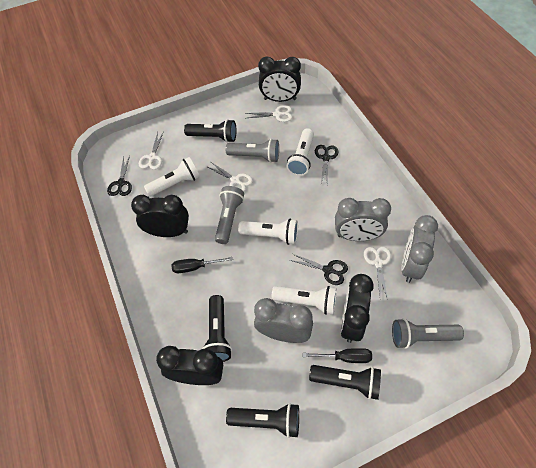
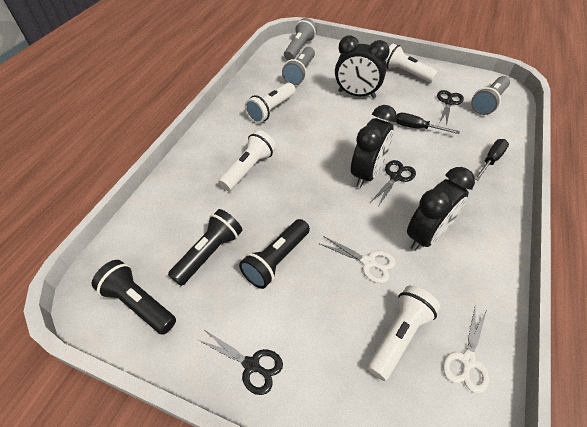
black clock: [131,195,189,237] [156,346,223,385] [258,56,301,102] [341,274,374,343] = 4 -> [335,35,390,98] [351,105,397,188] [407,167,475,251] = 3
black flashlight: [184,119,237,143] [202,295,232,362] [226,403,299,438] [309,365,381,400] = 4 -> [92,260,176,335] [168,209,242,286] [239,219,310,289] = 3
grey clock: [254,298,313,343] [335,198,391,241] [401,215,438,283] = 3 -> none = 0
white scissors: [139,131,164,170] [206,162,253,192] [245,105,293,122] [364,247,391,300] = 4 -> [320,236,395,283] [443,308,489,393] = 2

